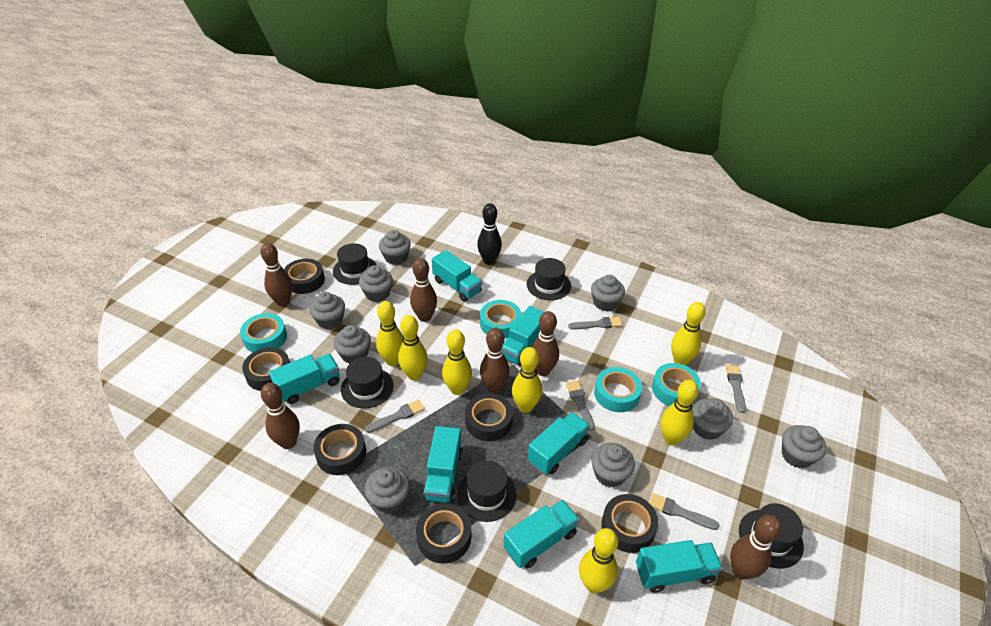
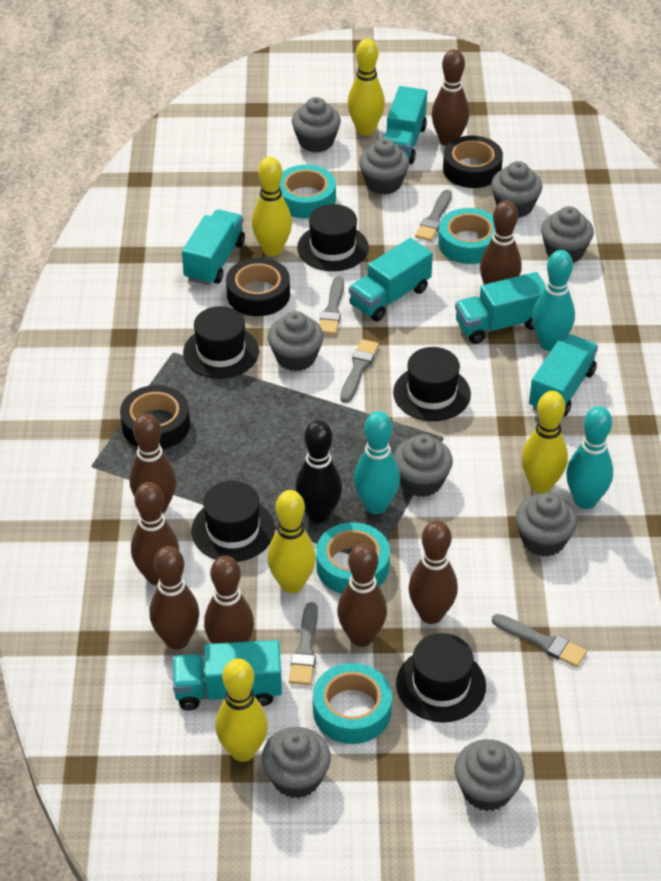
black tape: [242,347,290,391] [284,259,325,294] [313,424,366,475] [416,503,471,564] [465,393,513,441] [601,494,659,553] = 6 -> [120,385,190,450] [226,258,290,316] [443,136,503,188] = 3
brown bowling pin: [260,243,292,306] [261,383,300,449] [410,258,437,322] [480,328,509,393] [532,311,559,376] [730,515,781,580] = 6 -> [130,413,176,514] [131,482,179,585] [150,546,199,650] [204,555,254,644] [337,543,387,647] [408,520,458,624] [432,49,469,146] [480,200,521,284] = 8
turquoise bowling pin: none = 0 -> [354,411,400,514] [532,250,575,351] [566,406,613,509] = 3
turquoise truck: [269,354,340,404] [423,426,462,503] [432,250,482,302] [502,306,544,366] [504,500,580,569] [528,412,590,474] [636,540,723,593] = 7 -> [173,640,282,710] [182,209,245,285] [349,238,433,321] [384,86,427,164] [455,272,546,344] [529,335,598,417] = 6
yellow bowling pin: [376,301,403,366] [398,315,428,380] [442,329,472,395] [512,347,542,413] [579,528,618,593] [661,380,698,446] [671,302,706,366] = 7 -> [215,658,268,762] [252,157,292,256] [267,490,316,593] [348,38,385,135] [521,391,568,493] = 5

